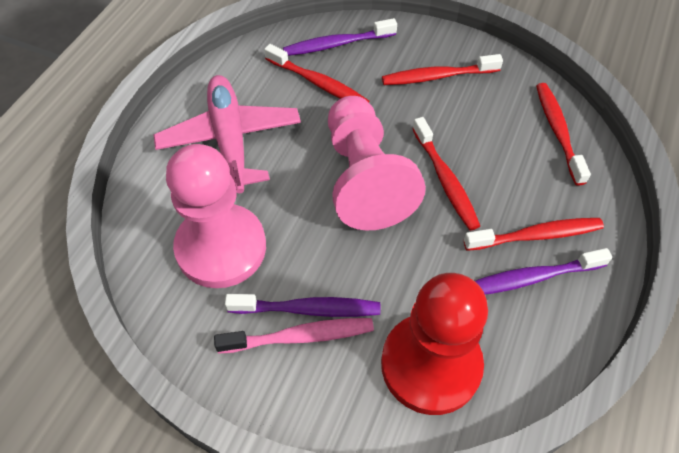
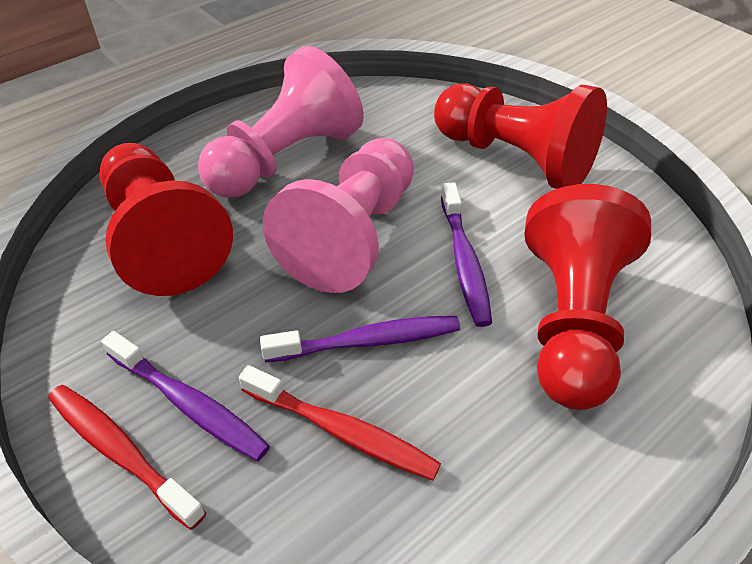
pink plane: [154,75,301,193] = 1 -> none = 0
pink toothbrush: [214,318,374,354] = 1 -> none = 0
red pawn: [381,273,488,415] = 1 -> [99,143,233,296] [434,83,607,189] [524,184,651,410] = 3
red toothbrush: [264,44,369,102] [382,54,503,85] [412,117,480,230] [464,218,604,251] [536,83,591,186] = 5 -> [48,385,206,530] [239,365,441,481] = 2

